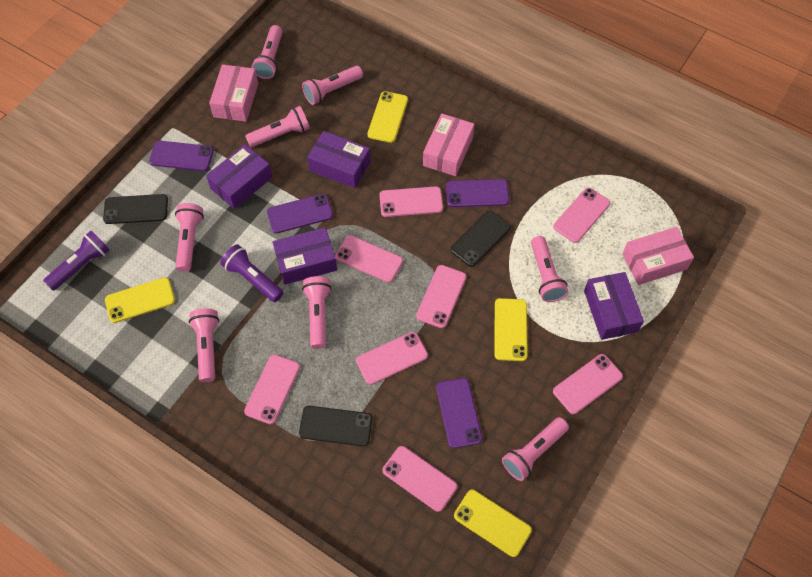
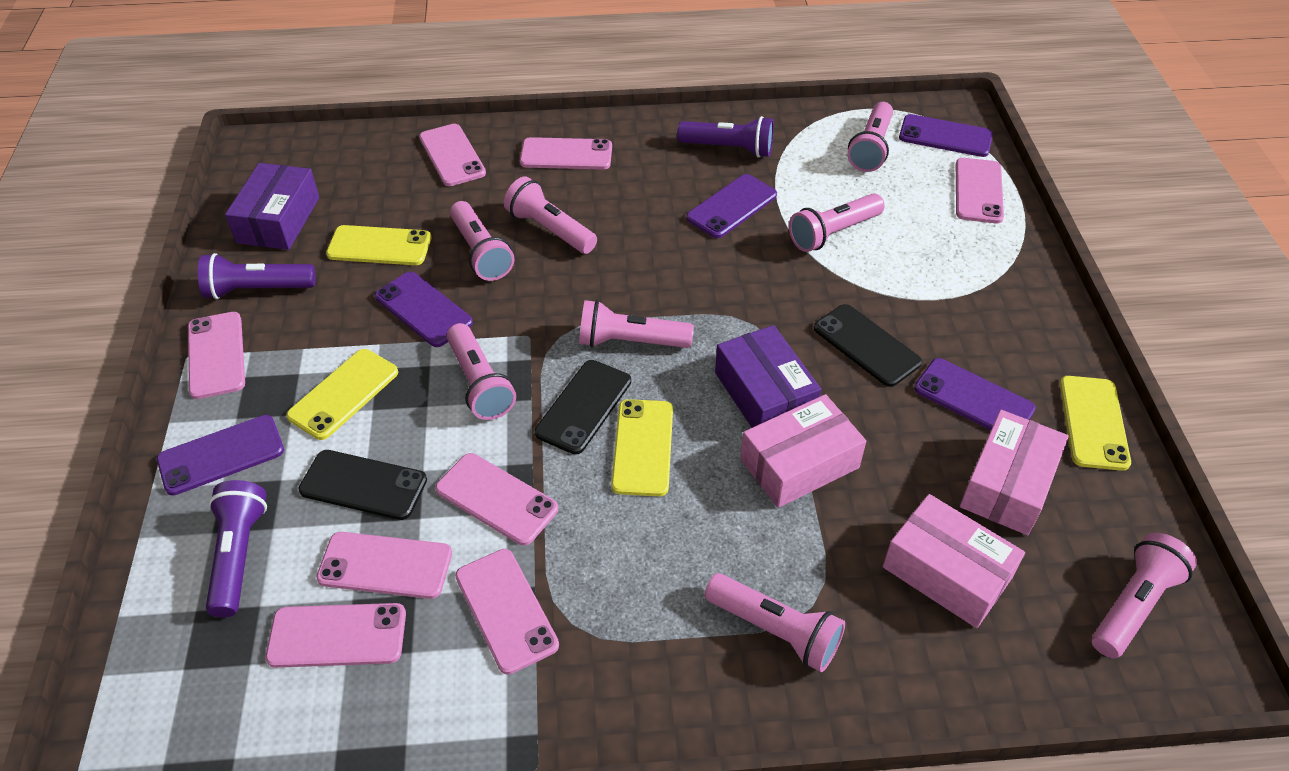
purple box: [206,144,272,209] [273,227,337,285] [307,131,371,188] [584,272,644,340] = 4 -> [225,163,319,250] [715,325,821,428] = 2
purple flashlight: [43,231,110,291] [220,244,283,302] = 2 -> [198,253,315,299] [206,480,267,617] [677,116,774,158] = 3
purple phone: [149,141,214,171] [267,194,333,233] [436,378,482,448] [446,179,509,207] = 4 -> [157,415,284,496] [375,272,473,347] [686,174,777,238] [899,114,993,157] [914,358,1036,430] = 5

